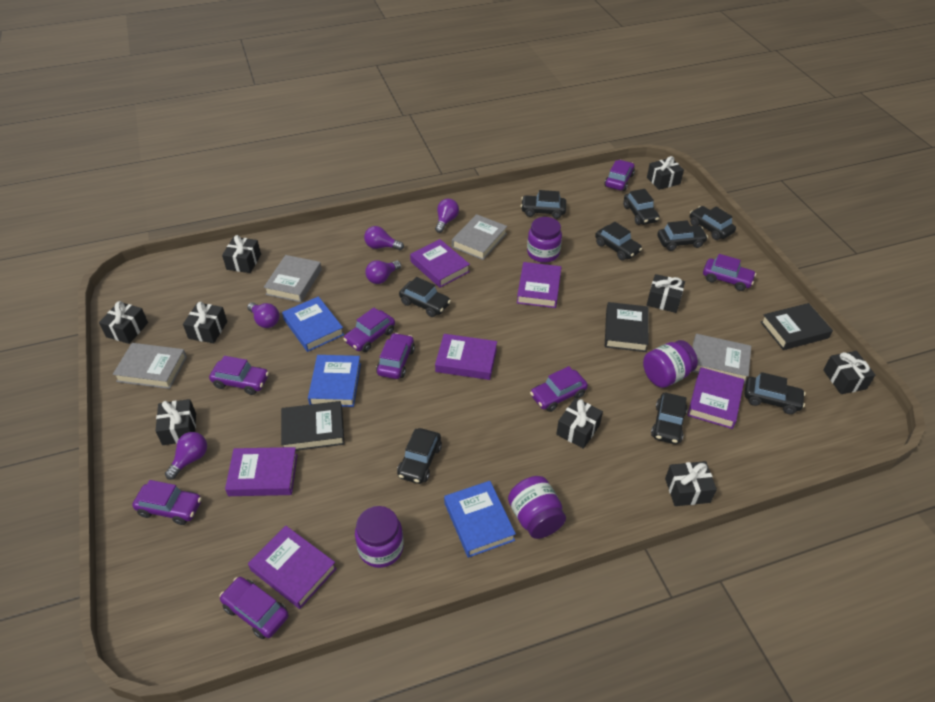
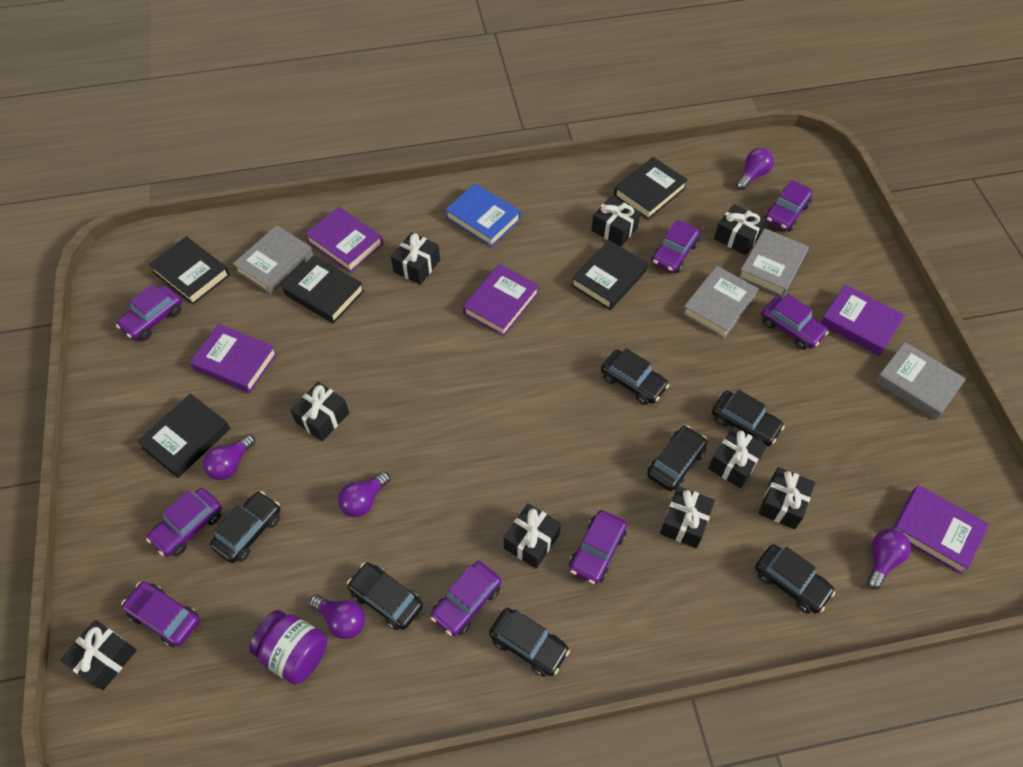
black book: [281,401,345,451] [605,302,649,352] [761,303,833,350] = 3 -> [137,394,230,478] [149,236,230,305] [282,256,364,324] [571,240,648,310] [614,157,688,220] = 5
black car: [397,428,442,484] [399,277,451,317] [521,190,566,219] [595,222,642,260] [623,189,660,225] [651,392,688,444] [657,220,708,251] [690,206,736,240] [744,372,806,414] = 9 -> [210,491,280,563] [347,563,423,630] [489,608,570,677] [601,348,669,405] [647,425,707,491] [712,390,785,446] [755,544,836,614] = 7
blue book: [282,296,344,352] [308,355,361,407] [444,481,516,558] = 3 -> [445,183,521,247] = 1
purple book: [225,447,298,496] [248,526,337,609] [410,239,470,288] [435,334,497,380] [517,262,561,308] [687,367,744,429] = 6 -> [190,324,277,393] [305,207,383,273] [463,264,539,336] [821,285,905,356] [893,485,989,574] = 5
purple jar: [355,506,404,568] [508,476,566,539] [527,217,562,263] [643,340,698,388] = 4 -> [249,610,327,684] = 1

